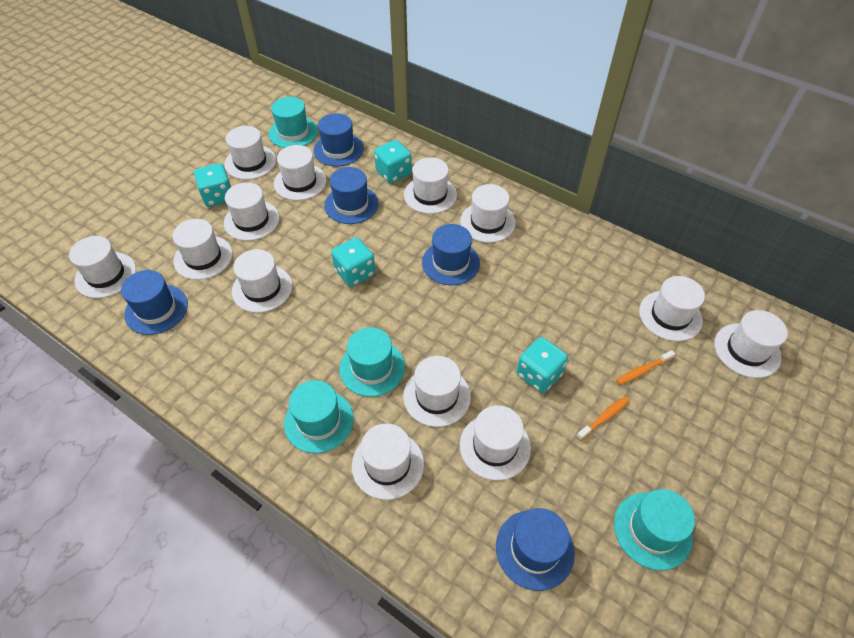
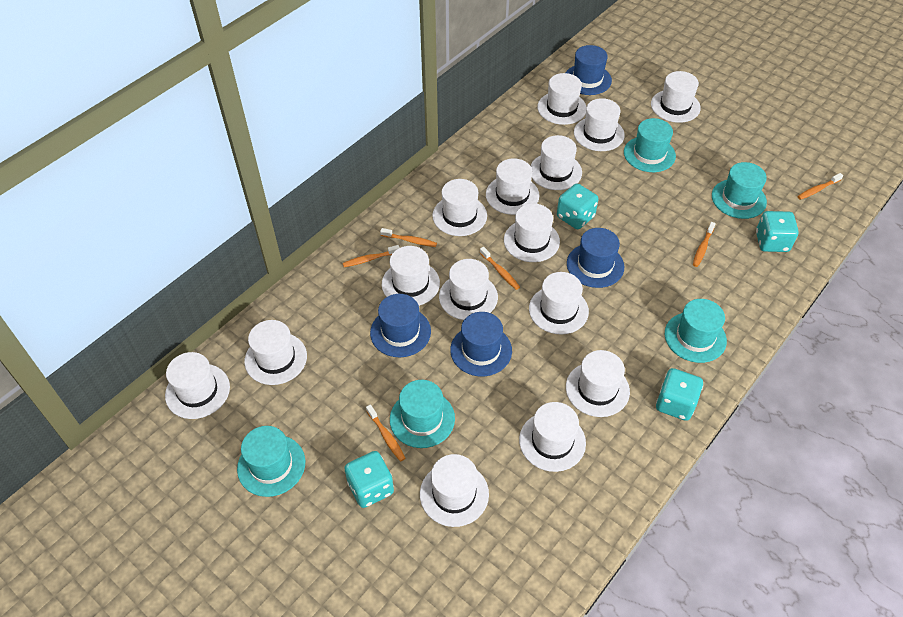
blue hat: [121,270,188,335] [313,113,364,166] [324,167,379,224] [422,224,480,285] [496,508,575,591] = 5 -> [370,294,431,357] [450,312,512,376] [566,45,612,95] [567,228,624,288] = 4
orange toothbrush: [576,396,630,441] [616,350,675,385] = 2 -> [343,245,400,267] [366,405,405,461] [380,228,437,247] [480,247,520,290] [693,222,716,267] [797,173,843,200] = 6
turquoise hat: [269,97,318,148] [284,380,354,453] [339,327,405,397] [614,489,695,570] = 4 -> [237,426,305,497] [390,380,455,448] [624,118,676,172] [665,299,727,363] [712,162,767,219] = 5
white hat: [69,236,136,298] [172,219,232,280] [224,126,276,180] [224,182,279,241] [232,249,292,313] [274,145,327,201] [352,423,424,500] [403,356,471,427] [404,157,457,214] [460,184,516,243] [460,405,531,480] [639,276,705,341] [714,310,788,378] = 13 -> [165,352,230,419] [244,320,307,385] [382,246,440,306] [420,454,489,527] [432,179,487,236] [439,259,498,320] [486,158,539,215] [504,204,560,262] [519,402,586,472] [529,272,589,335] [530,135,582,190] [537,73,586,125] [566,350,630,417] [574,98,625,151] [651,71,701,123] = 15

